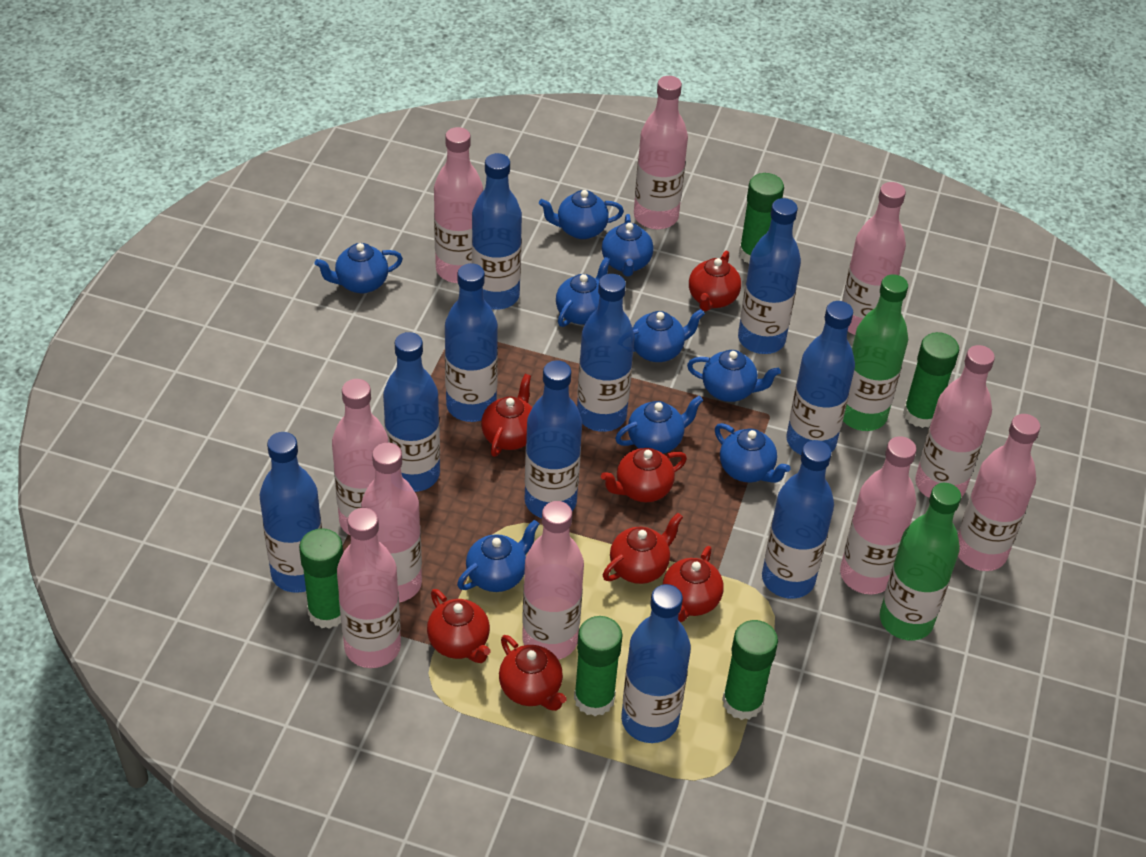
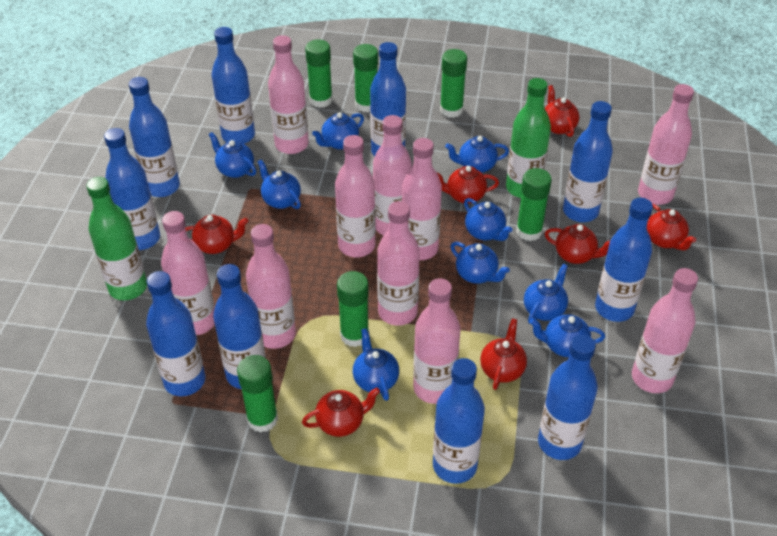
green glue stick: [299,528,343,629] [574,616,623,716] [722,620,778,720] [739,173,784,264] [903,332,959,428] = 5 -> [237,355,278,432] [305,39,333,108] [337,271,369,347] [353,44,378,112] [440,49,467,118] [516,168,552,241] = 6

